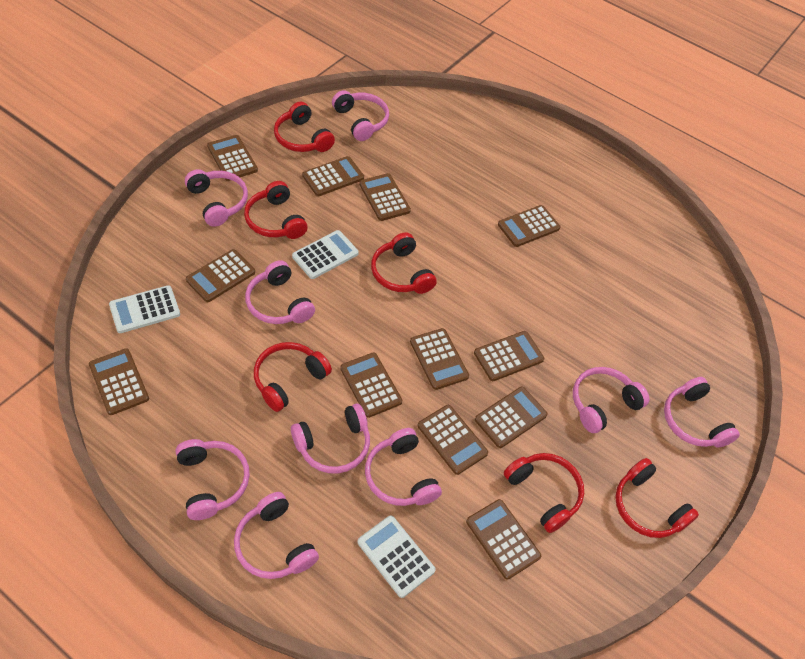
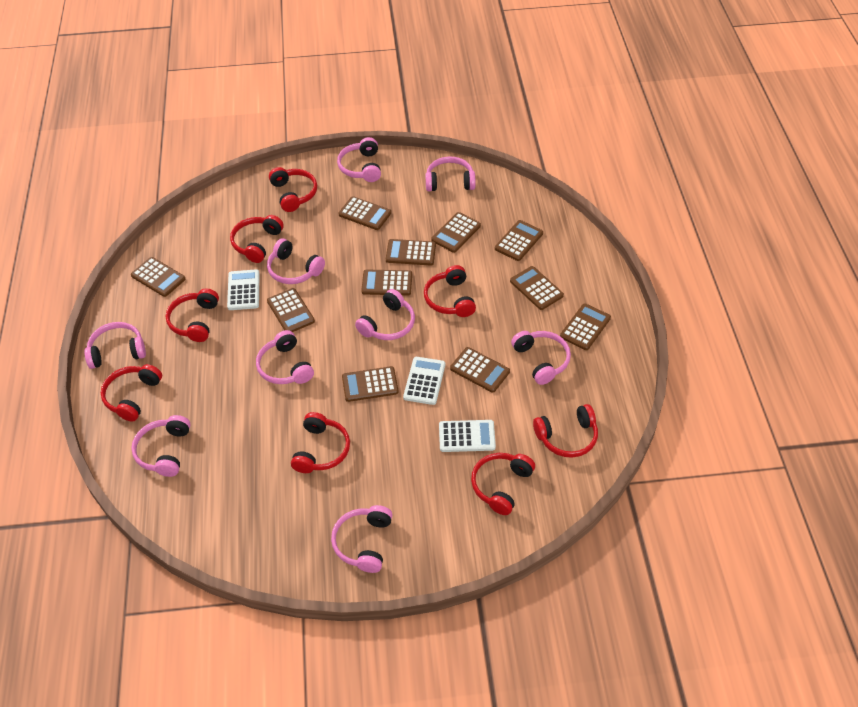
brown calculator: [89,348,149,415] [186,249,255,302] [207,135,258,181] [302,156,364,196] [340,352,402,418] [359,173,411,221] [410,328,469,390] [418,405,488,475] [466,499,541,579] [474,331,544,381] [475,387,547,448] [498,205,560,247] = 12 -> [131,257,186,297] [267,288,315,332] [339,196,391,230] [342,366,399,402] [361,269,412,295] [386,239,436,266] [432,212,481,253] [450,347,510,393] [495,220,543,261] [510,266,564,310] [560,303,611,350] = 11
red headphones: [244,181,308,239] [254,342,332,412] [274,102,335,152] [371,232,437,294] [504,453,584,533] [615,458,699,538] = 6 -> [101,364,162,422] [166,288,219,342] [230,215,284,263] [269,167,317,212] [291,412,350,473] [424,265,476,317] [471,453,535,515] [533,404,598,458] = 8

